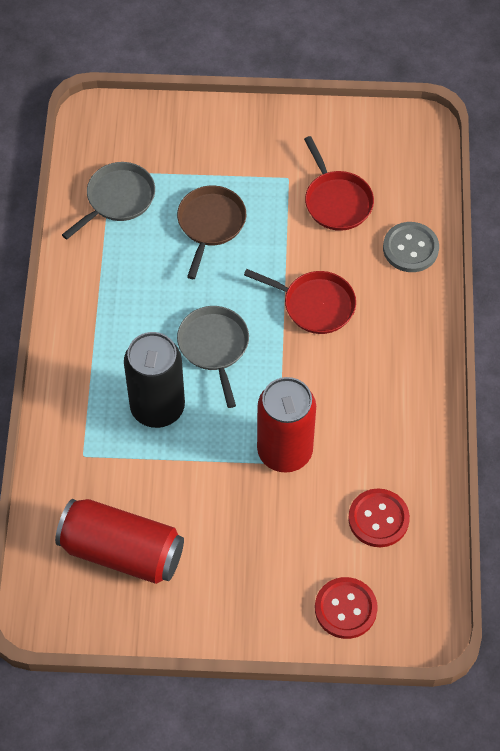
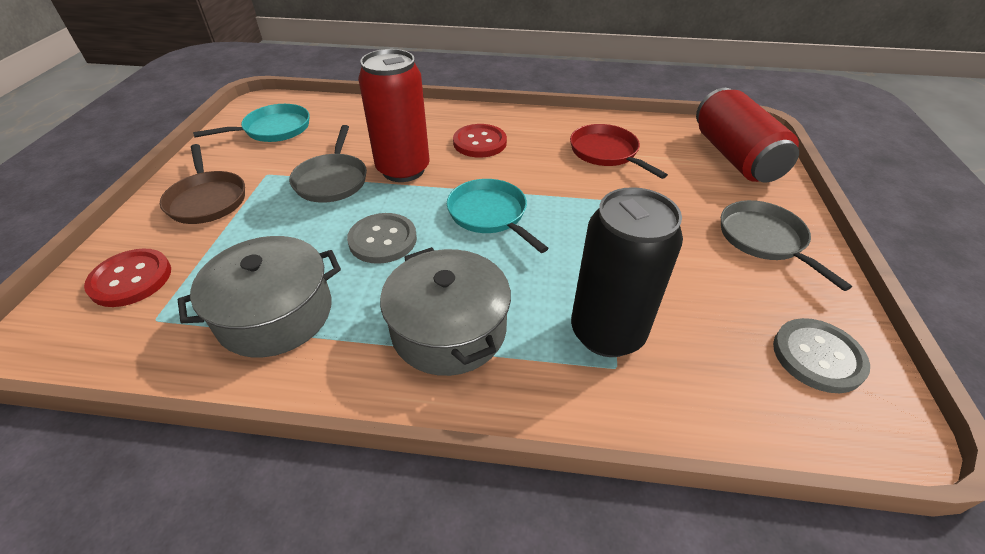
grey button: [383,222,439,272] = 1 -> [347,213,417,264] [773,318,870,393] = 2
grey pot: none = 0 -> [178,236,341,357] [380,247,511,376] = 2
red pan: [244,269,356,334] [304,136,374,231] = 2 -> [570,124,668,179] = 1
turquoise pan: none = 0 -> [193,104,310,142] [447,179,548,253] = 2

